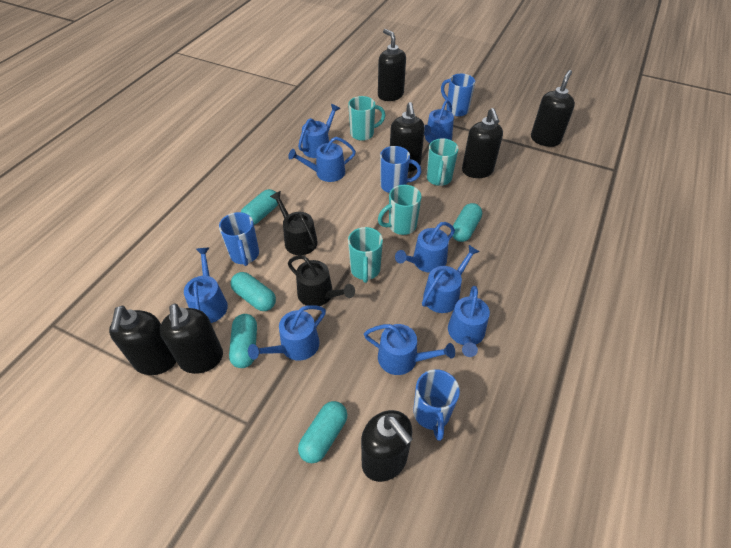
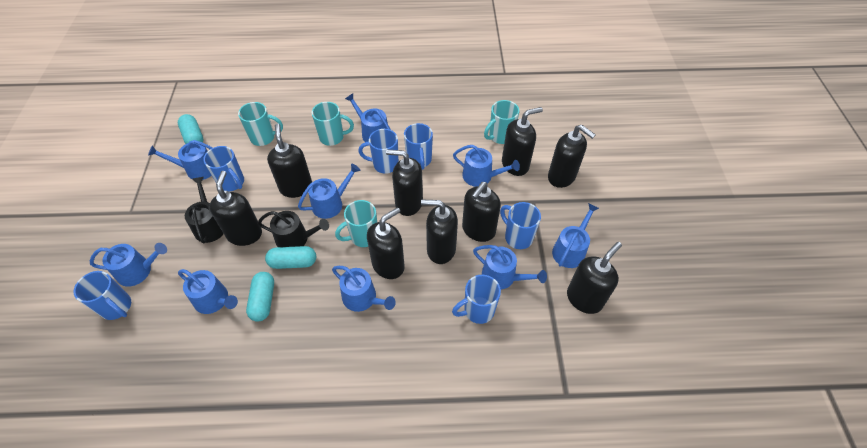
black soap dispenser: [109,306,176,375] [160,304,223,374] [361,410,413,482] [378,29,406,101] [390,102,425,172] [462,108,503,178] [531,70,575,147] = 7 -> [209,171,262,246] [267,123,312,198] [367,207,405,279] [386,149,423,216] [421,199,458,264] [462,182,501,242] [502,107,543,176] [548,125,596,188] [567,242,622,314] = 9
blue mug: [219,212,259,266] [380,146,421,193] [413,369,460,441] [441,74,475,117] = 4 -> [74,271,131,320] [203,146,244,191] [358,129,399,174] [404,123,433,170] [452,275,501,324] [500,202,541,249] = 6
turquoise capsule: [229,314,257,368] [231,272,276,311] [241,189,278,225] [298,401,347,463] [452,203,482,242] = 5 -> [178,114,203,144] [246,272,274,322] [265,246,316,269] = 3

